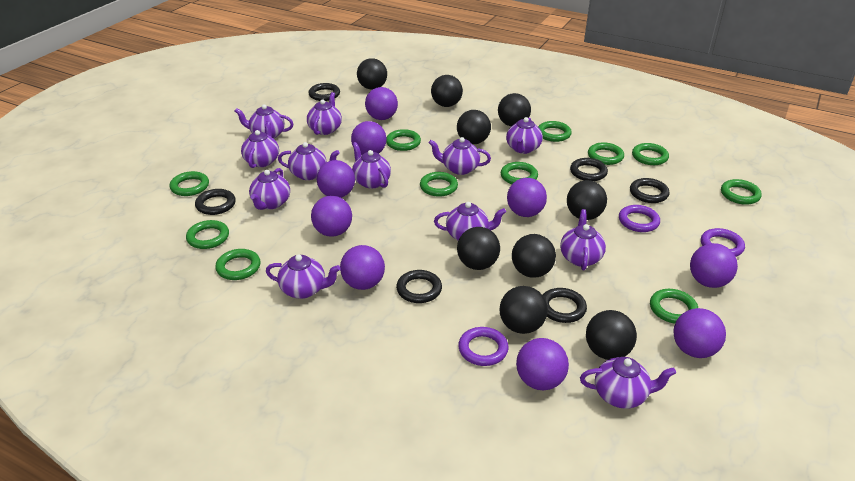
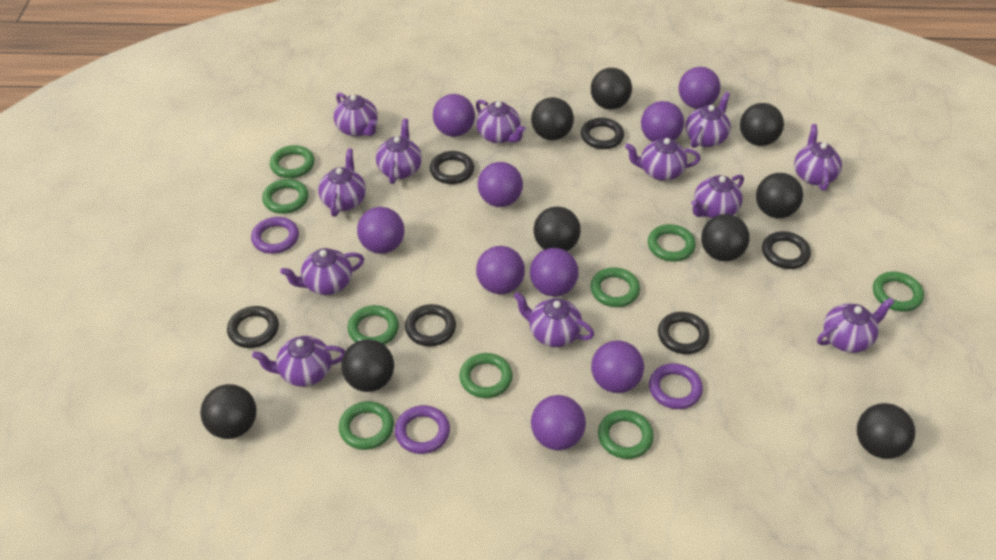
green ring: [169,171,209,196] [186,220,229,249] [215,249,260,280] [386,129,421,151] [420,172,458,197] [501,162,538,184] [538,121,572,142] [588,142,624,165] [632,143,669,165] [650,289,698,324] [721,179,762,205] = 11 -> [262,179,309,214] [270,145,315,178] [339,401,394,450] [348,305,399,345] [459,353,513,398] [590,267,640,307] [598,410,654,459] [648,224,696,262] [873,272,924,312] = 9

